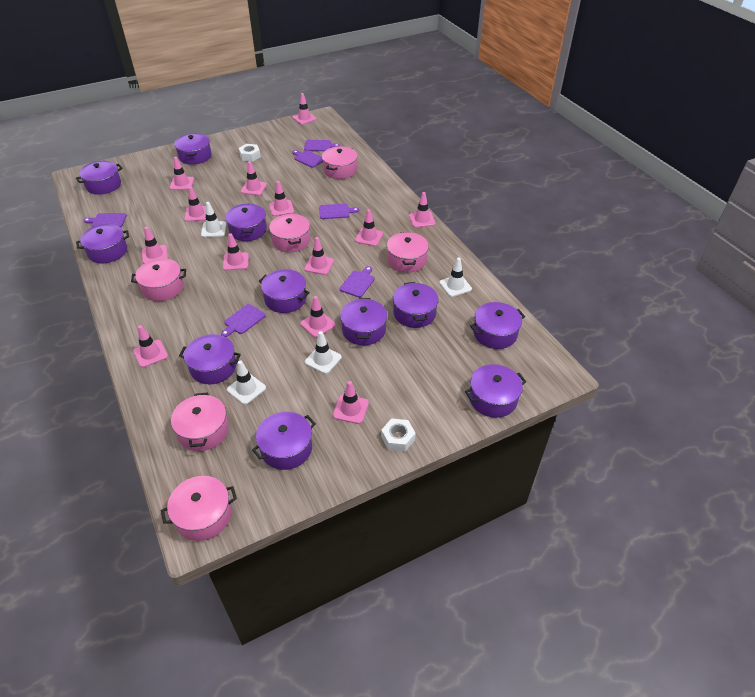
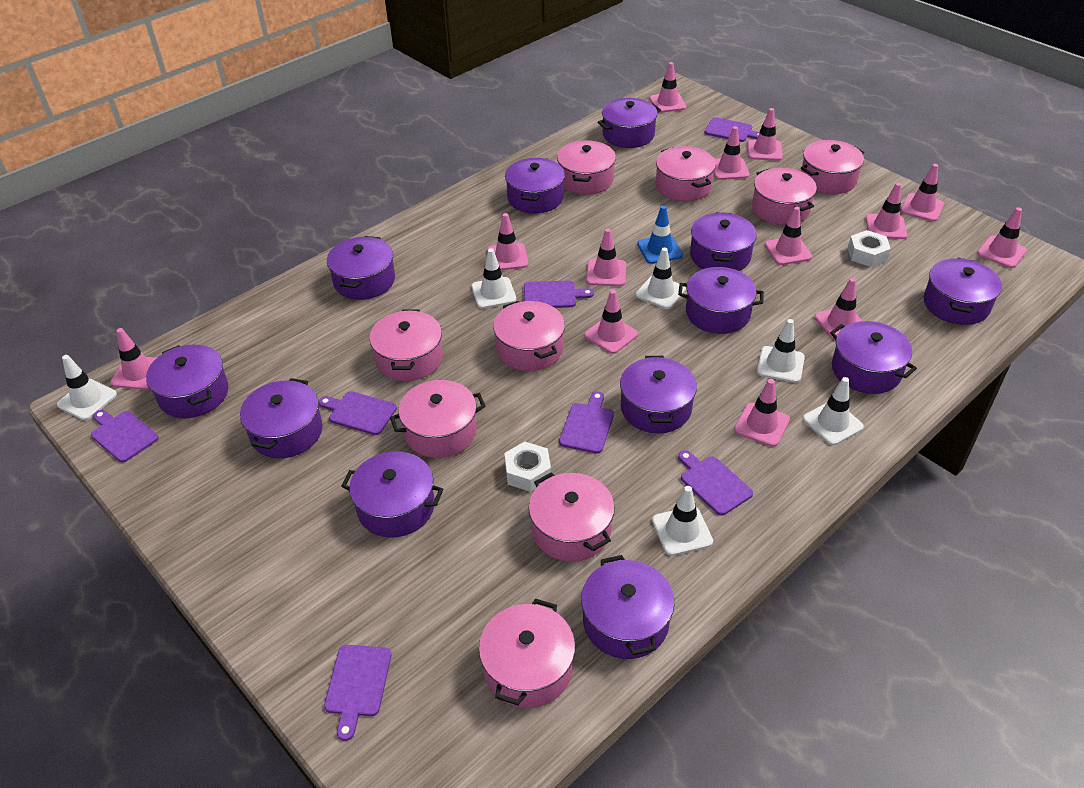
blue traffic cone: none = 0 -> [637,205,683,264] = 1
pink pot: [131,258,186,301] [161,476,237,541] [171,392,229,451] [269,214,310,252] [322,146,358,179] [387,232,429,273] = 6 -> [369,309,443,381] [390,380,486,458] [479,599,575,708] [493,301,565,371] [529,472,615,562] [557,140,616,195] [656,146,716,201] [752,168,817,225] [801,140,864,195] = 9
purple cutting board: [83,213,127,227] [221,304,265,337] [292,150,323,168] [304,140,340,151] [319,204,359,219] [340,266,375,297] = 6 -> [91,410,158,462] [319,391,397,435] [324,645,391,741] [524,281,594,308] [559,391,614,454] [678,450,753,515] [704,117,760,142] = 7
purple pot: [76,161,123,195] [76,224,129,263] [174,133,211,165] [179,334,241,384] [225,203,267,241] [252,412,316,470] [259,269,310,313] [340,298,387,345] [393,282,439,328] [465,364,526,418] [470,302,525,349] = 11 -> [146,344,229,418] [240,378,323,458] [327,236,395,300] [341,451,443,538] [505,158,565,213] [581,555,675,659] [597,98,661,148] [620,356,697,433] [678,267,764,334] [690,212,757,271] [830,321,917,394] [924,258,1002,325] = 12
white traffic cone: [201,202,226,237] [227,361,266,405] [305,331,342,374] [439,258,472,297] = 4 -> [57,355,117,420] [471,249,516,309] [636,247,686,309] [652,486,713,556] [757,319,805,383] [803,377,864,445] = 6

